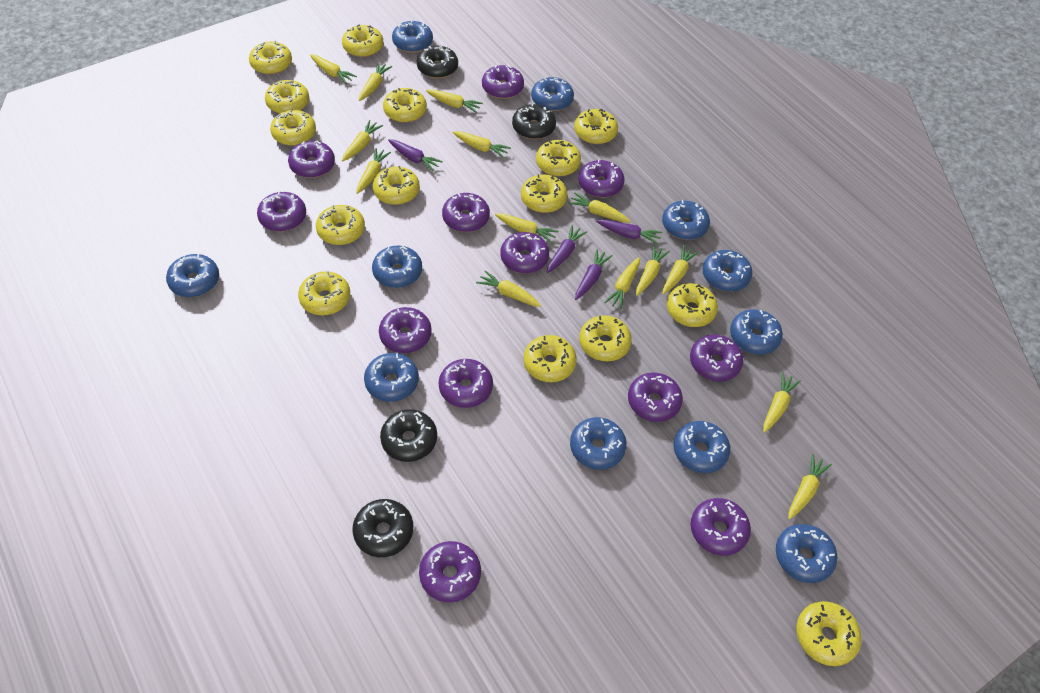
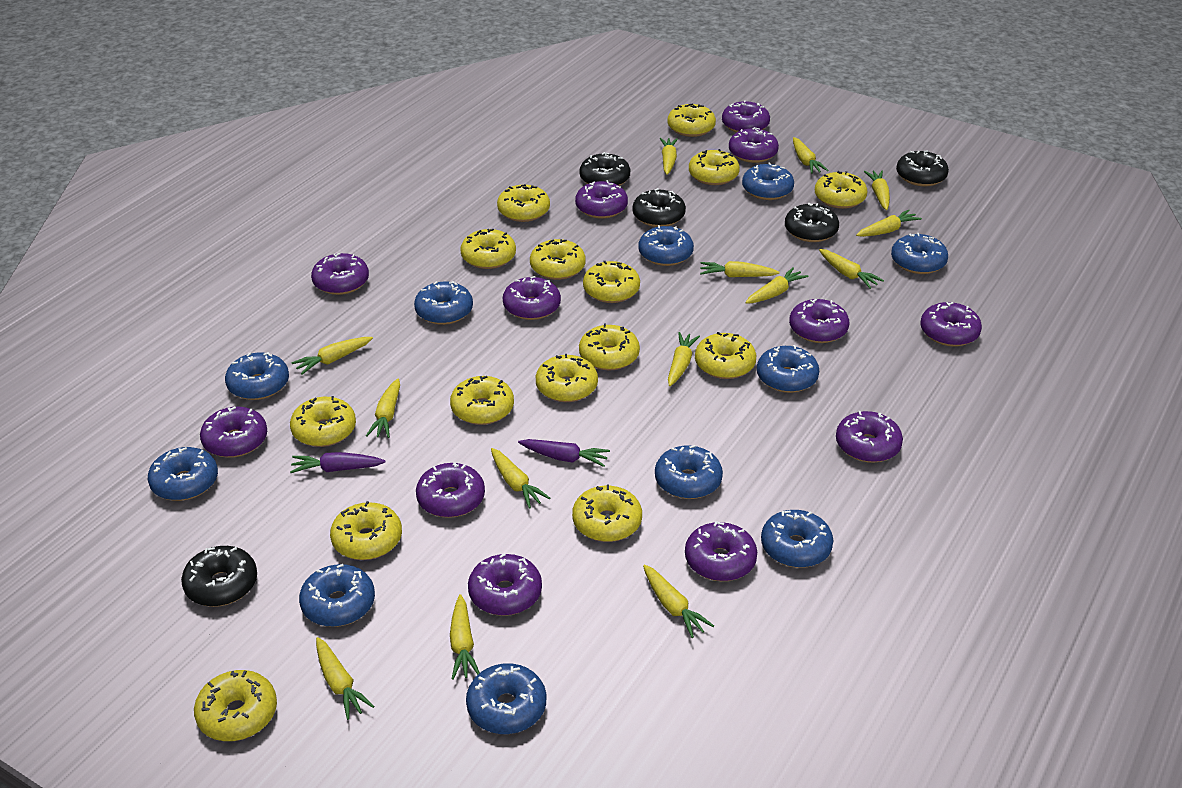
black donut: [352,499,413,557] [380,409,437,462] [417,46,458,78] [512,103,556,139] = 4 -> [181,546,257,607] [579,152,630,186] [632,188,686,227] [785,203,839,242] [896,150,949,187] = 5
purple carrot: [388,139,443,171] [547,225,587,273] [575,249,613,300] [596,219,662,245] = 4 -> [290,452,386,473] [518,439,610,467] = 2

